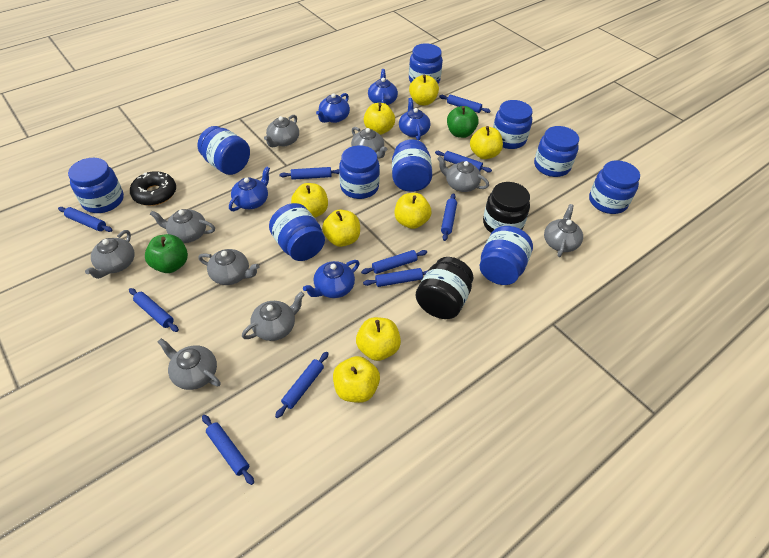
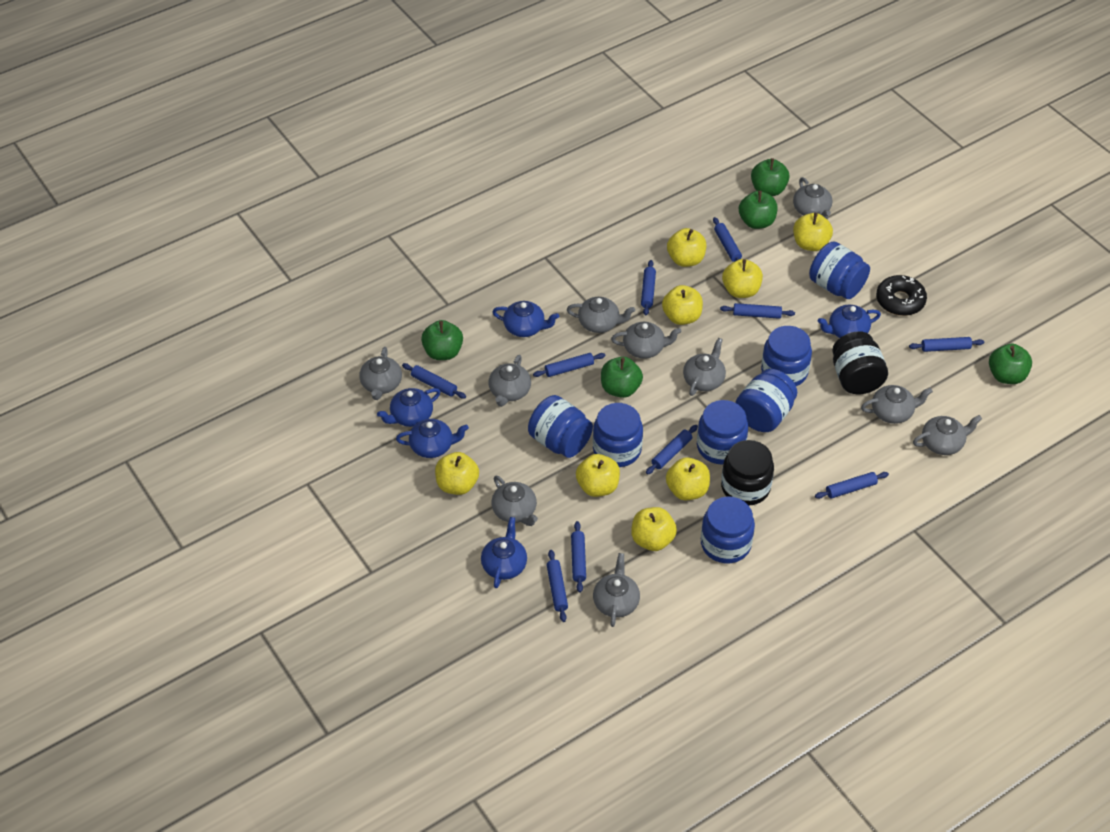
blue jar: [68,158,124,213] [197,126,250,175] [269,203,325,261] [339,145,380,199] [392,139,432,192] [409,43,443,84] [480,226,533,285] [493,100,532,149] [534,126,579,177] [589,160,640,214] = 10 -> [528,395,593,458] [593,403,643,467] [697,400,748,465] [701,496,755,563] [735,369,797,432] [761,326,812,386] [809,241,870,299] = 7
green apple: [145,234,188,273] [447,106,479,138] = 2 -> [421,320,463,360] [601,357,643,398] [739,191,778,229] [751,158,790,196] [989,344,1032,384] = 5
grey teapot: [85,230,134,279] [150,209,215,243] [158,338,221,390] [199,249,259,285] [242,292,305,341] [264,115,299,147] [351,127,387,158] [437,156,489,192] [544,204,583,257] = 9 -> [359,347,402,400] [489,355,531,407] [491,476,538,526] [567,297,635,333] [593,553,640,627] [611,322,682,359] [683,338,726,396] [793,177,832,219] [861,385,933,424] [913,415,982,455] = 10

